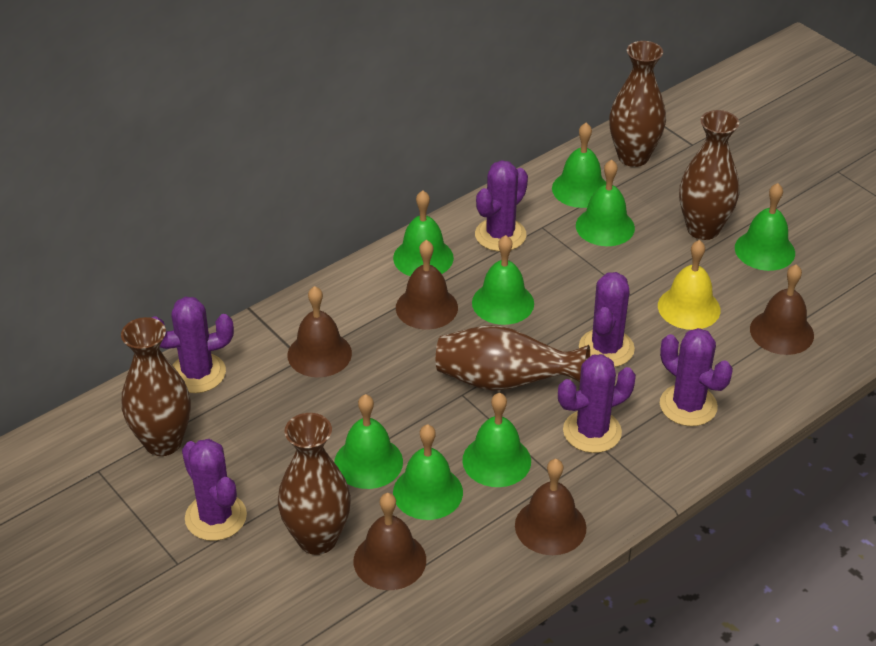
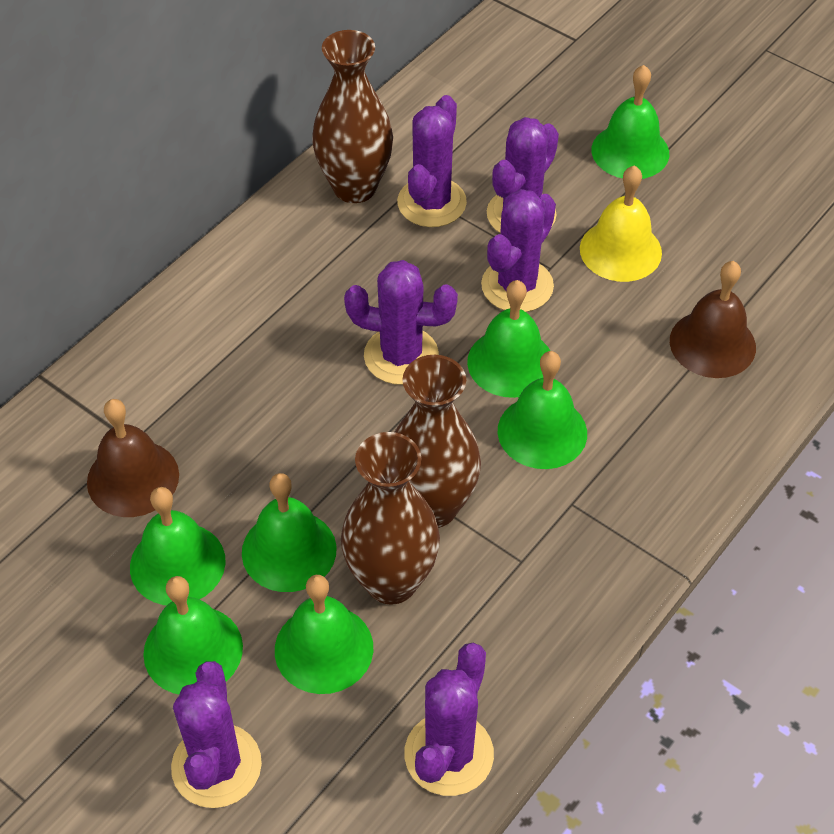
brown bell: [288,286,352,377] [354,493,426,590] [396,240,458,330] [515,459,586,555] [750,264,814,355] = 5 -> [87,399,179,517] [670,261,756,378] = 2
brown vase: [121,317,191,456] [278,413,351,555] [436,325,590,391] [609,41,666,167] [679,110,739,240] = 5 -> [312,30,393,203] [341,432,440,605] [395,355,481,528] = 3
green bell: [334,394,403,489] [393,190,454,276] [393,424,463,520] [462,393,531,487] [472,235,534,325] [552,123,606,208] [576,160,635,246] [735,183,795,271] = 8 -> [130,487,226,605] [143,576,243,694] [242,473,337,592] [275,575,373,694] [467,280,550,398] [498,351,587,469] [592,65,669,179] = 7

